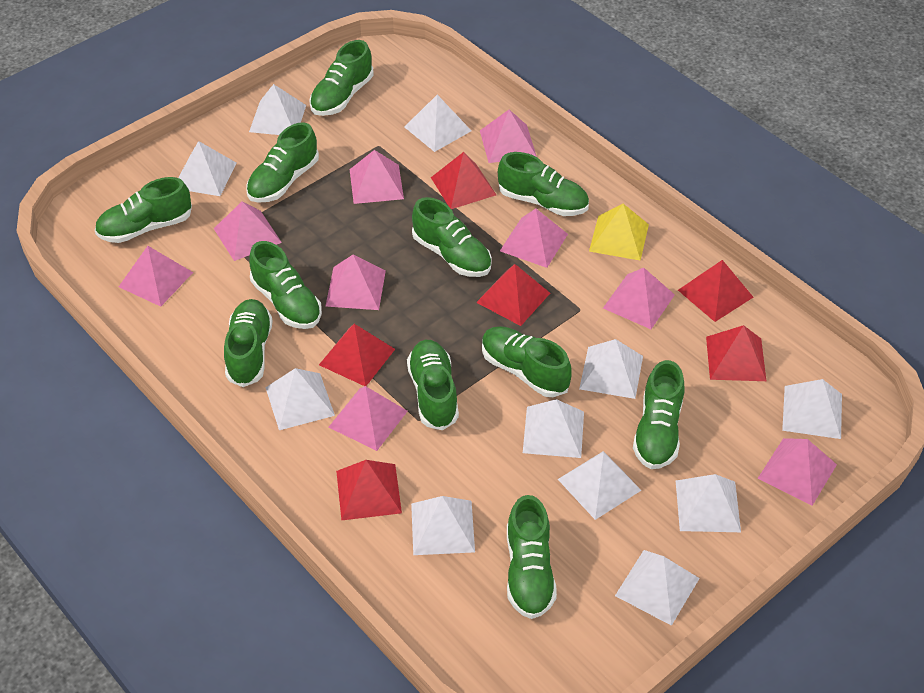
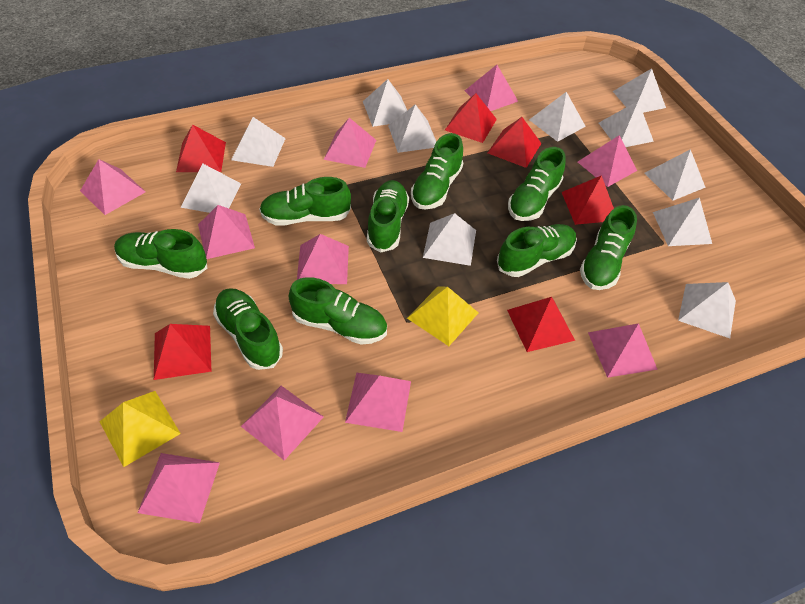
green shoe: [95,177,192,243] [224,299,273,387] [246,122,319,203] [249,241,322,329] [309,40,374,116] [407,340,459,430] [412,197,492,277] [482,326,572,397] [498,152,589,216] [507,495,557,619] [633,360,684,469] = 11 -> [114,229,207,279] [213,288,283,370] [259,177,351,226] [288,277,387,345] [367,180,409,252] [411,133,463,210] [497,224,577,277] [508,147,566,221] [580,205,637,290] = 9
pink pyramid: [119,246,193,307] [214,202,282,261] [326,255,386,310] [329,386,408,451] [350,150,404,204] [480,110,537,163] [500,209,568,268] [603,268,675,329] [758,438,837,506] = 9 -> [80,159,146,215] [138,453,220,523] [198,205,255,259] [241,386,324,460] [297,234,349,284] [323,118,376,168] [345,373,411,432] [465,65,518,111] [578,135,637,187] [588,323,658,378] = 10
yellow pyramid: [589,204,649,261] = 1 -> [99,391,181,467] [407,287,479,346] = 2

